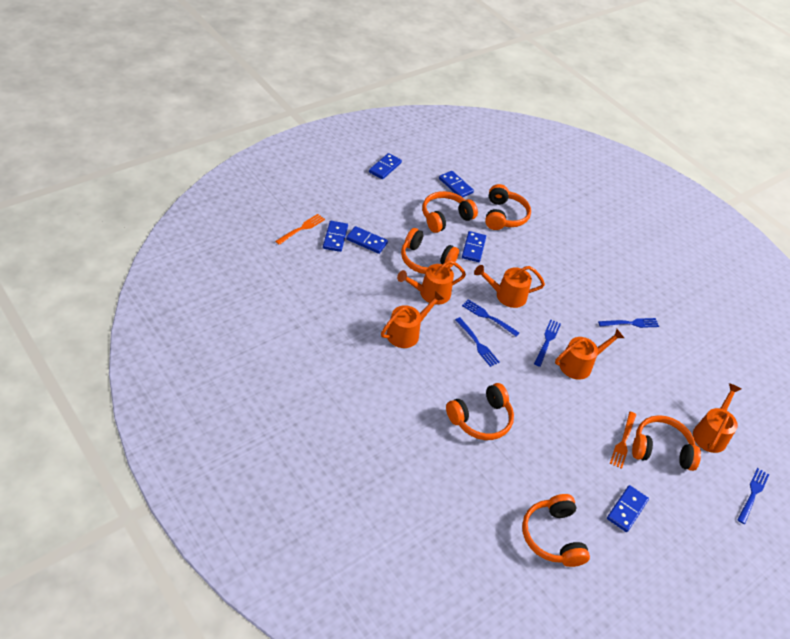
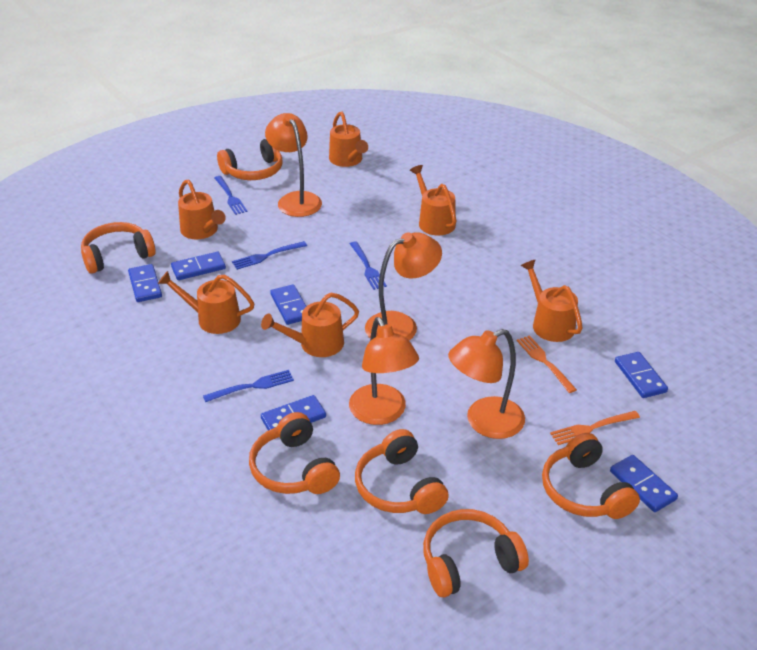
blue fork: [455,317,500,367] [462,299,519,337] [534,320,561,367] [598,318,659,328] [737,468,769,524] = 5 -> [203,370,294,402] [214,176,248,215] [232,241,307,270] [350,242,387,290] = 4
orange lamp: none = 0 -> [265,113,322,217] [349,317,419,425] [365,232,442,341] [448,329,525,439] = 4
orange watering can: [381,291,444,348] [397,260,466,305] [474,265,545,308] [555,329,624,380] [693,383,741,453] = 5 -> [158,271,255,334] [178,179,226,239] [261,292,359,357] [329,112,368,167] [410,165,456,236] [521,260,583,342] = 6

